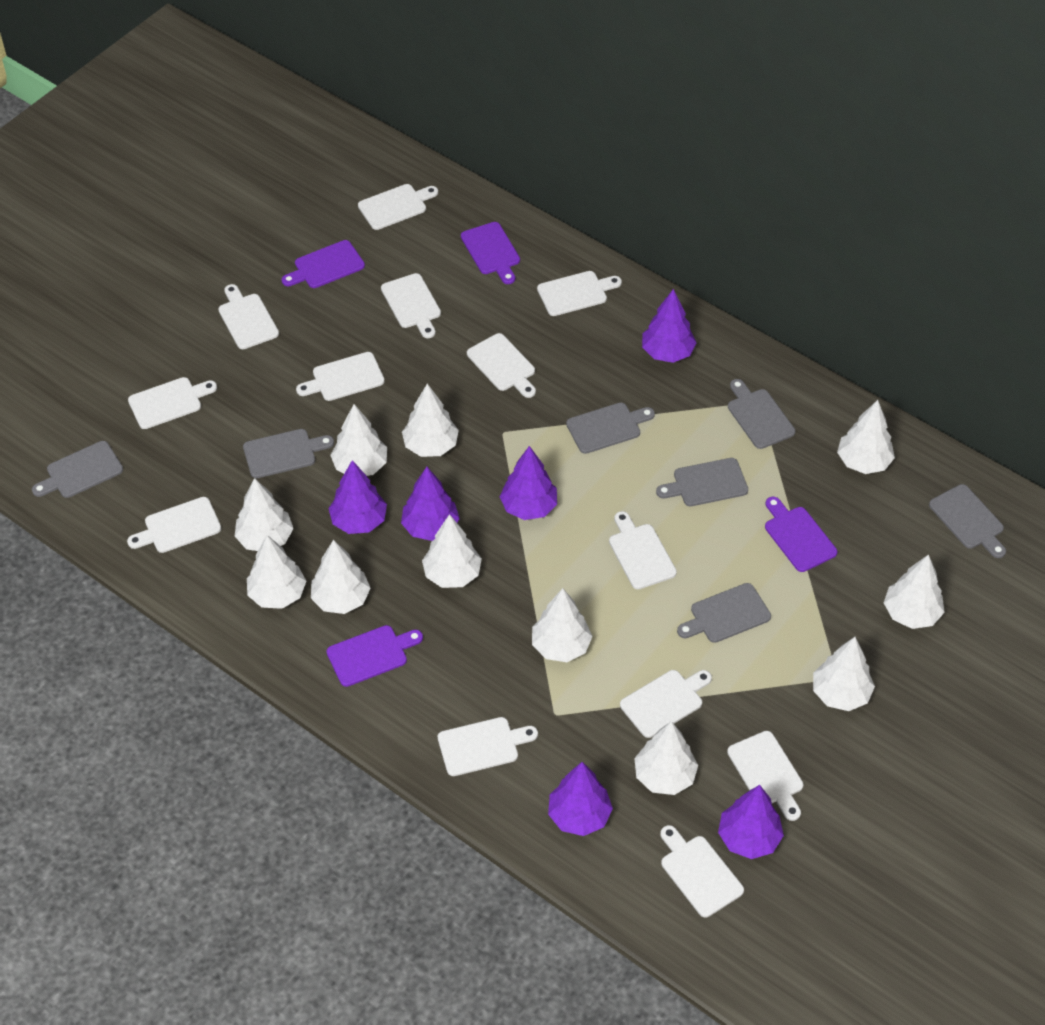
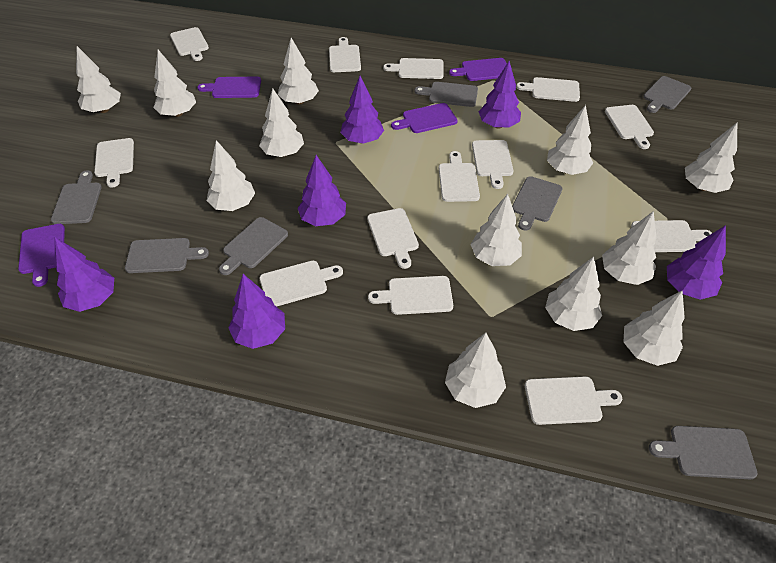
white tree: [235,478,294,551] [247,535,306,609] [311,540,370,614] [330,404,387,476] [402,384,459,457] [422,514,482,588] [532,588,593,662] [634,721,698,795] [813,637,875,711] [837,400,895,474] [884,554,945,629] = 11 -> [76,46,121,113] [153,50,196,117] [207,140,255,211] [259,89,304,157] [278,38,319,104] [445,333,506,408] [471,194,522,266] [545,257,602,331] [547,105,593,175] [602,211,657,285] [624,290,685,366] [685,123,737,193] = 12

